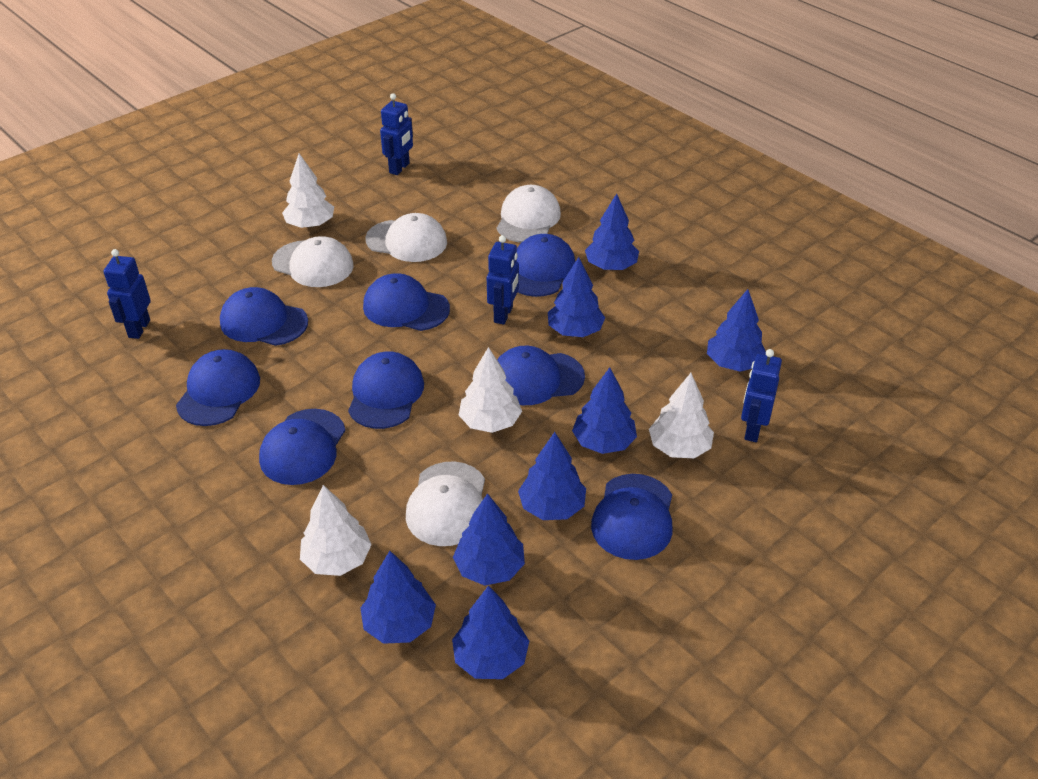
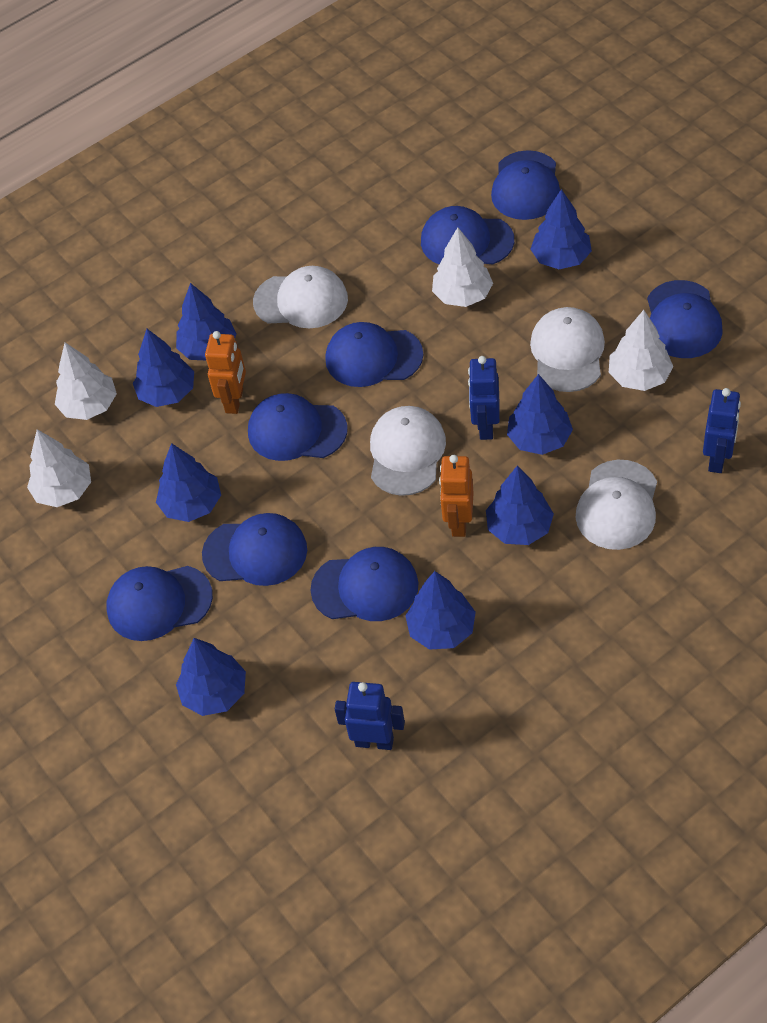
blue robot: [103,249,151,339] [380,93,413,175] [487,235,519,325] [741,349,782,442] = 4 -> [335,682,405,750] [468,356,500,440] [703,388,741,473] = 3
orange robot: none = 0 -> [205,331,246,414] [439,455,474,537] = 2

